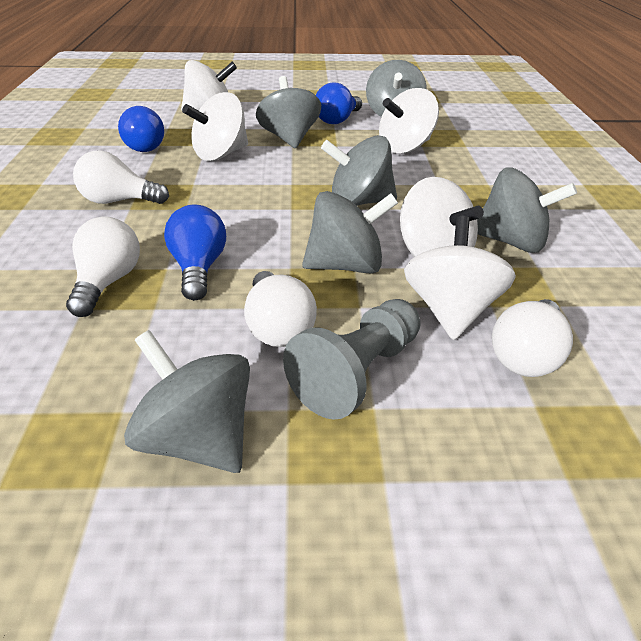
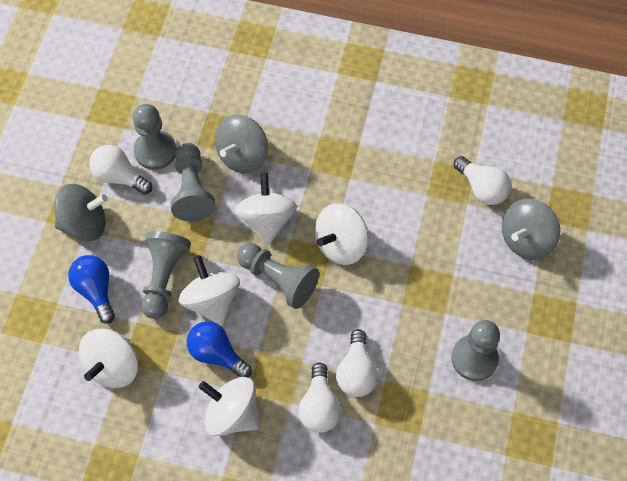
blue light bulb: [118,106,164,152] [164,204,226,300] [316,83,362,124] = 3 -> [68,255,115,324] [187,321,252,377] = 2
grey pawn: [283,299,420,420] = 1 -> [133,104,177,170] [141,231,191,319] [171,143,216,221] [237,243,319,309] [451,320,500,381] = 5
grey spinning top: [124,330,250,473] [256,76,321,148] [302,191,398,274] [321,135,397,206] [366,60,427,117] [477,167,577,253] = 6 -> [55,184,108,241] [215,115,268,174] [502,199,561,260] = 3

